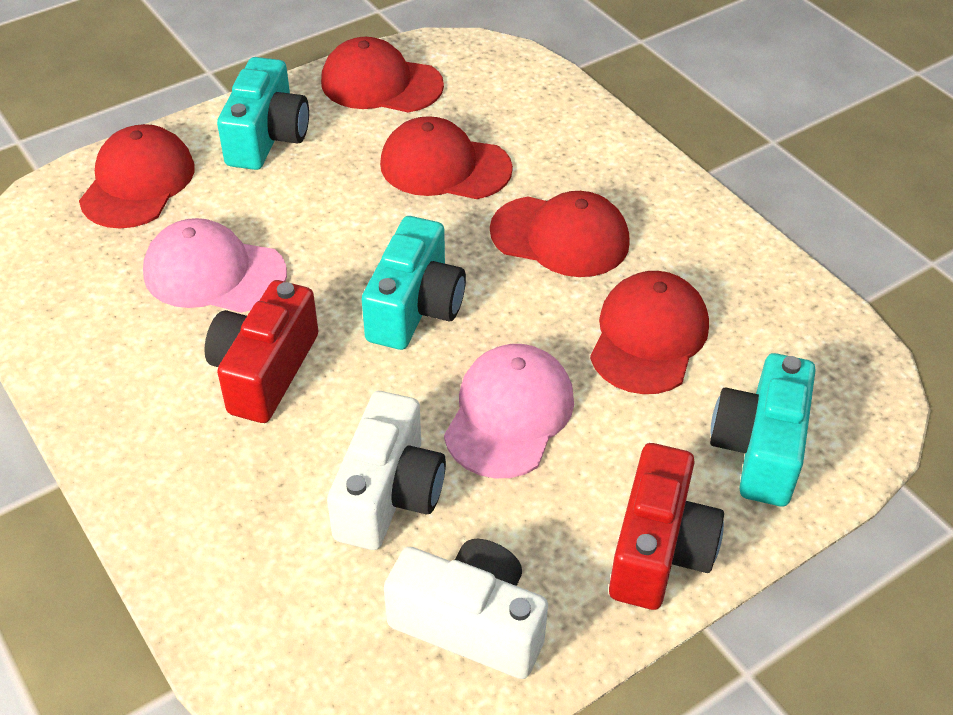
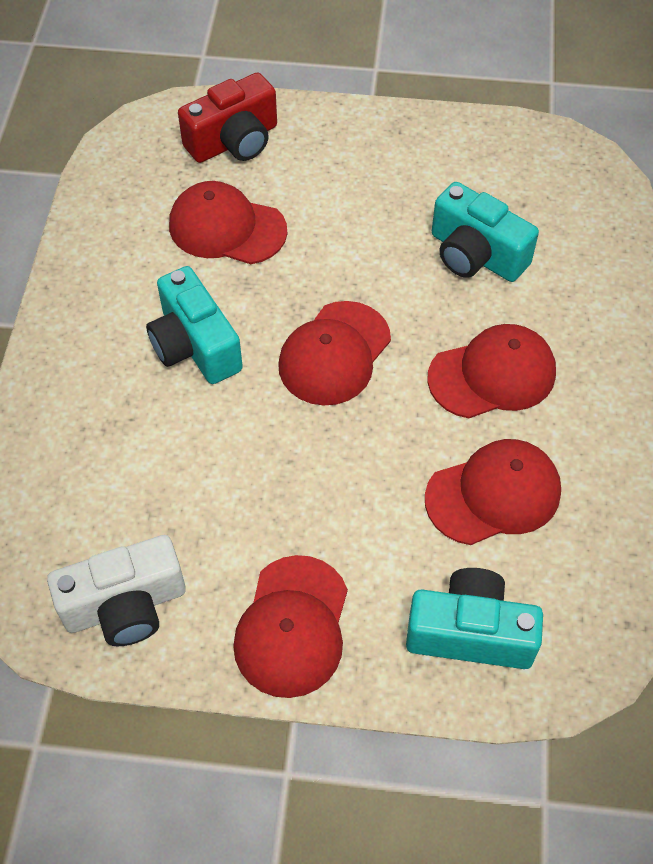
pink cap: [143,218,287,313] [444,344,574,478] = 2 -> none = 0
red camera: [205,280,318,423] [609,443,724,610] = 2 -> [178,72,277,163] = 1
white camera: [327,391,446,550] [384,539,548,679] = 2 -> [47,535,186,646] = 1

